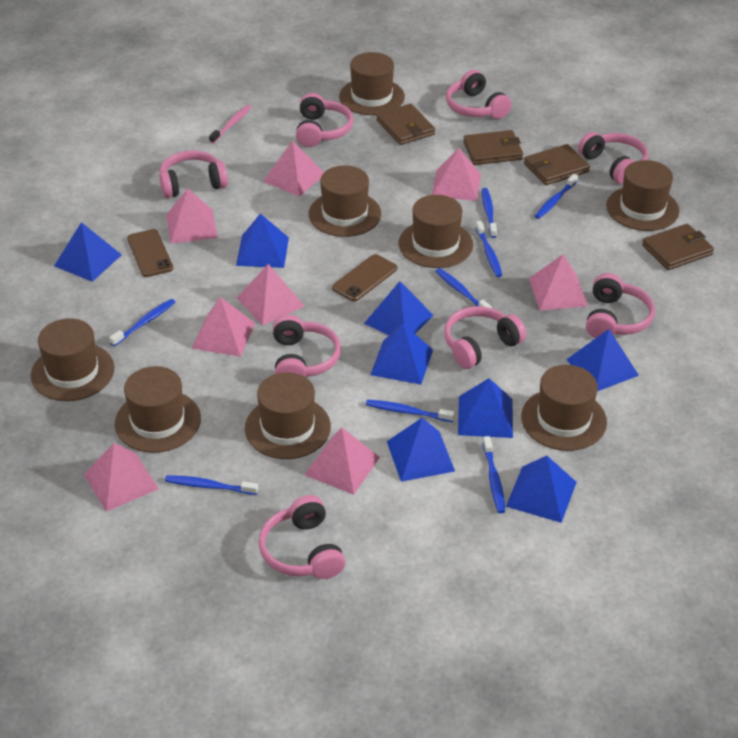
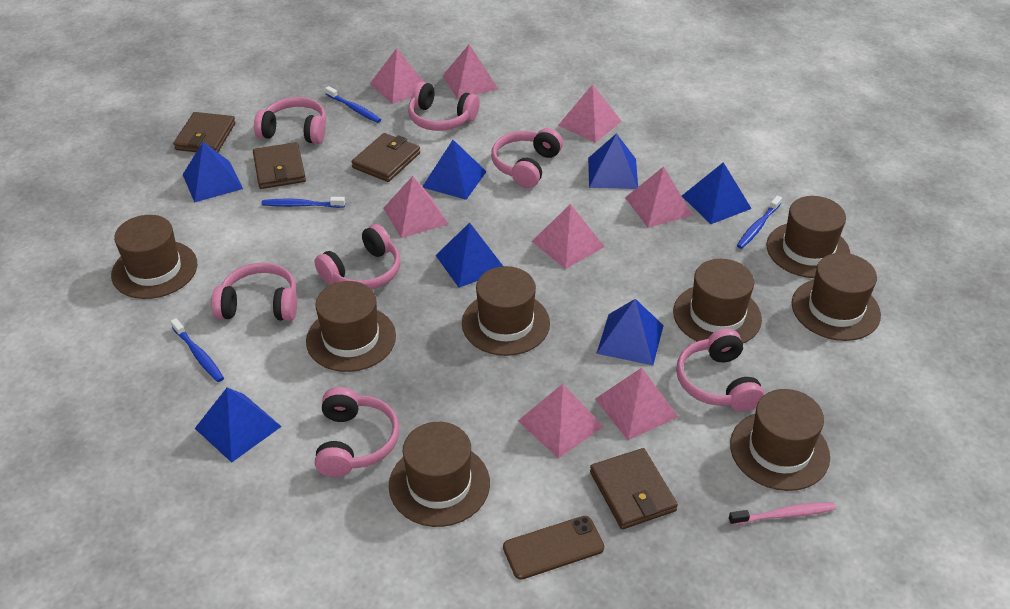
blue pyramid: [54,222,122,282] [236,213,289,268] [364,281,434,335] [370,324,433,385] [387,417,455,482] [458,378,513,438] [506,456,577,523] [566,329,639,391] = 8 -> [182,142,243,203] [195,387,282,463] [422,140,487,200] [435,222,503,288] [588,133,638,189] [596,299,664,365] [682,162,752,224] = 7
blue toothbrush: [109,299,175,346] [165,475,258,495] [366,400,455,422] [435,268,492,308] [476,221,502,277] [482,188,497,238] [483,436,505,513] [535,174,578,219] = 8 -> [171,318,224,382] [262,197,345,208] [325,86,381,123] [737,195,782,249] = 4
brown phone: [127,229,173,277] [332,254,397,302] = 2 -> [503,516,604,580] = 1
pink headphones: [159,150,228,198] [259,495,345,579] [273,315,341,377] [296,93,353,147] [444,306,526,369] [446,70,512,119] [578,132,648,184] [586,273,655,338] = 8 -> [211,262,297,321] [254,97,326,144] [314,224,401,290] [315,387,399,477] [408,81,480,131] [491,128,563,188] [676,328,764,412] = 7

